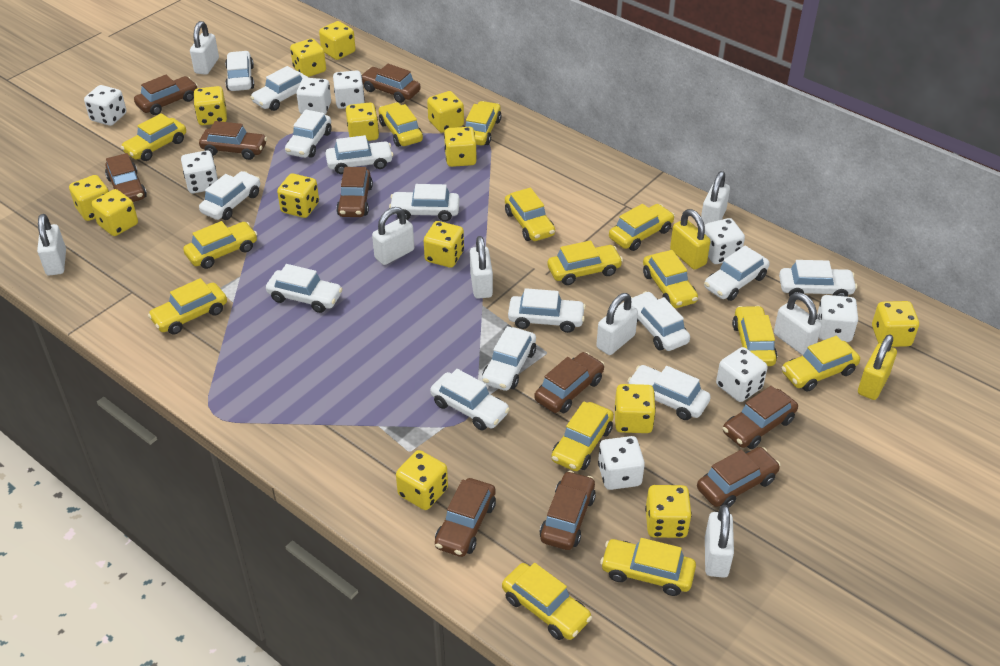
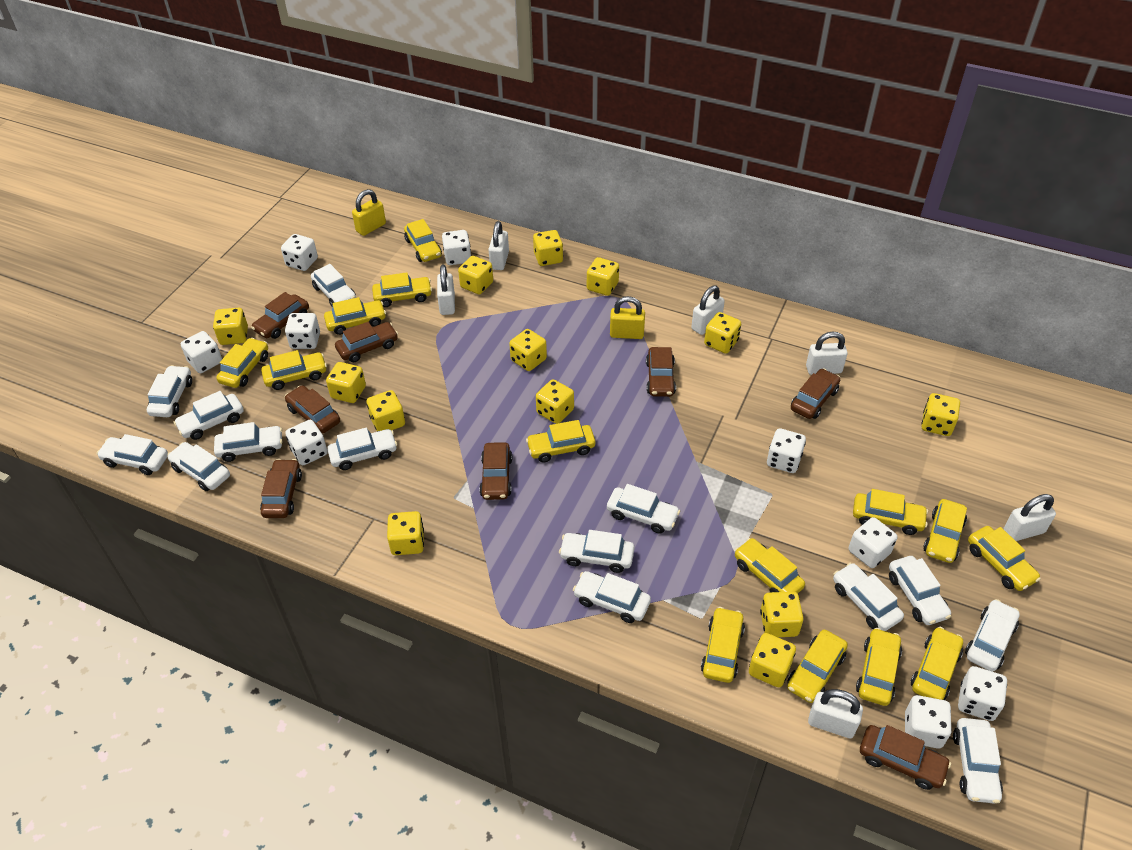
brown car: [105,153,147,202] [134,75,198,115] [199,121,267,160] [336,167,373,217] [361,64,421,103] [435,478,496,557] [534,352,605,413] [540,471,596,550] [697,447,781,507] [723,386,798,449] = 10 -> [251,292,309,339] [260,459,302,518] [285,385,340,433] [335,322,398,362] [479,442,512,500] [646,347,676,397] [791,368,840,419] [860,725,951,790] = 8
white dice: [84,85,127,126] [181,150,218,193] [296,78,331,115] [333,70,365,109] [598,436,645,490] [704,218,745,264] [716,347,768,402] [816,295,858,342] = 8 -> [181,331,222,373] [281,234,318,271] [285,313,320,349] [285,420,328,465] [442,230,471,265] [767,428,806,473] [849,517,897,568] [905,695,952,749] [958,666,1007,721] = 9
white padlock: [37,214,66,276] [190,21,219,75] [372,207,414,265] [470,236,493,299] [596,293,638,355] [701,171,730,225] [705,505,734,578] [774,292,822,355] = 8 -> [437,264,455,315] [489,221,509,270] [691,286,725,335] [806,331,848,375] [808,689,863,738] [1004,494,1056,541] = 6
yellow dice: [69,175,109,221] [91,189,138,236] [194,86,227,125] [277,173,319,218] [290,39,326,77] [319,21,356,60] [346,103,379,141] [396,450,448,510] [424,221,464,268] [427,91,464,133] [444,127,477,167] [615,384,656,433] [645,485,692,538] [872,301,919,347] = 14 -> [213,308,248,345] [326,362,366,403] [366,390,405,431] [387,511,424,555] [458,256,493,294] [509,329,547,371] [533,230,563,266] [536,379,574,424] [587,257,619,296] [704,312,741,354] [749,633,796,687] [760,592,804,637] [922,393,960,436] = 13

